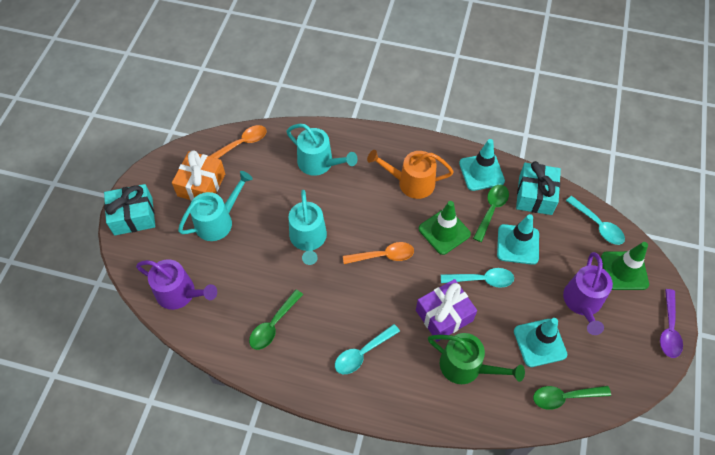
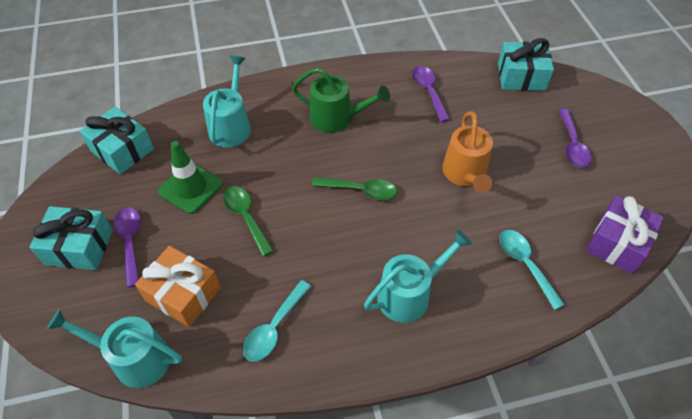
green spoon: [249,290,303,350] [473,185,509,242] [533,386,611,410] = 3 -> [223,186,273,256] [312,177,397,200] = 2
green traffic cone: [418,201,471,255] [601,242,649,290] = 2 -> [158,141,223,214] = 1
orange spoon: [209,125,267,159] [343,242,414,264] = 2 -> none = 0
purple spoon: [660,289,683,358] = 1 -> [114,207,141,288] [412,66,450,122] [559,109,592,168] = 3
purple watering can: [136,259,217,310] [563,252,613,335] = 2 -> none = 0
turquoise gift: [104,184,155,236] [516,161,561,215] = 2 -> [29,206,113,270] [80,107,154,174] [498,38,554,91] = 3
turquoise spoon: [335,324,400,374] [441,268,514,288] [566,196,625,245] = 3 -> [243,280,311,362] [500,230,565,310] = 2
turquoise traffic cone: [459,139,505,191] [497,214,539,265] [514,318,567,367] = 3 -> none = 0

